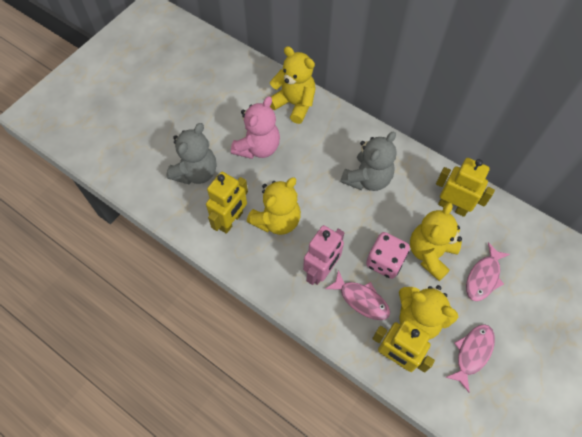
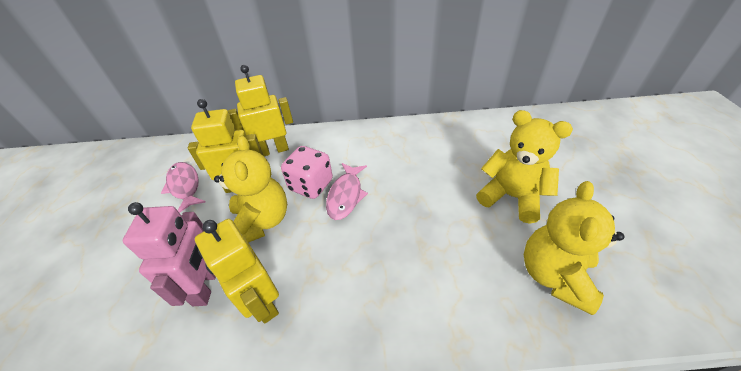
grey teddy bear: [166,123,216,184] [340,131,397,191] = 2 -> none = 0
pink fish: [325,270,390,320] [445,324,495,393] [466,242,510,301] = 3 -> [161,162,206,213] [326,163,368,220] = 2
pink teddy bear: [231,96,280,159] = 1 -> none = 0
yellow teddy bear: [247,177,301,235] [270,46,316,124] [399,285,458,339] [410,203,462,281] = 4 -> [214,135,287,243] [476,110,573,223] [524,181,624,315] = 3

